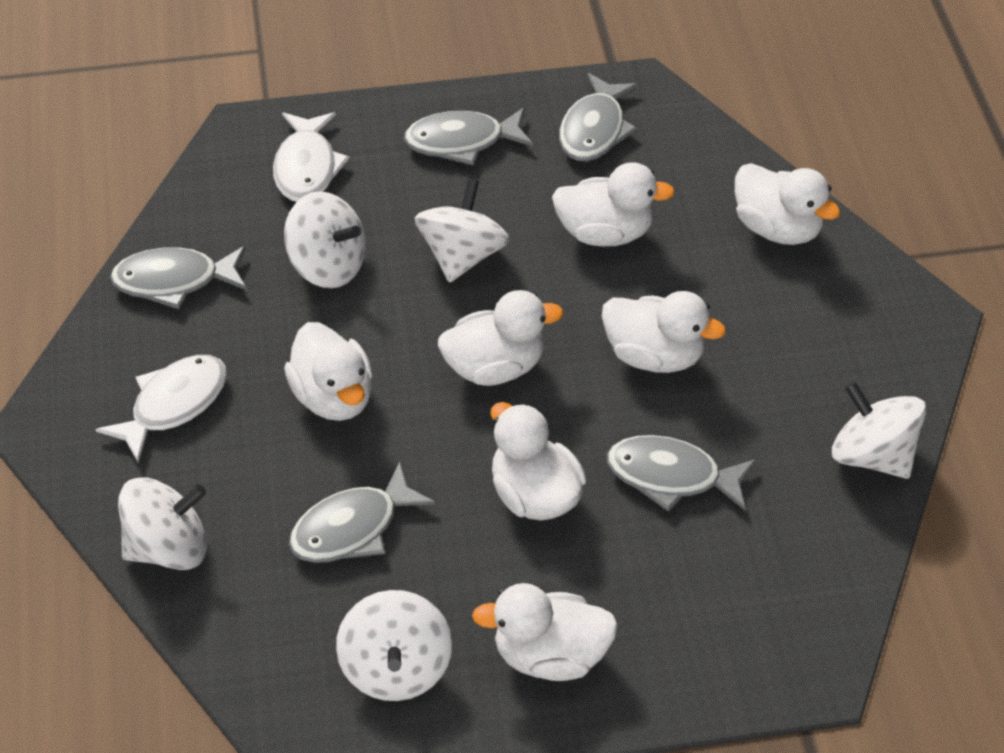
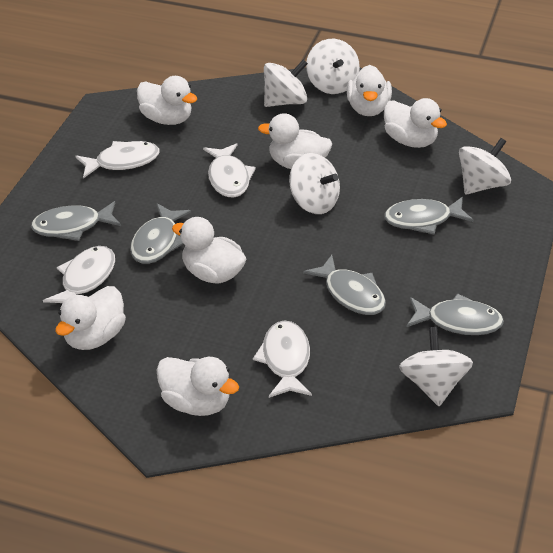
white fish: [95,355,227,463] [273,112,350,202] = 2 -> [43,246,115,303] [76,141,159,179] [203,143,256,197] [253,321,312,398] = 4

